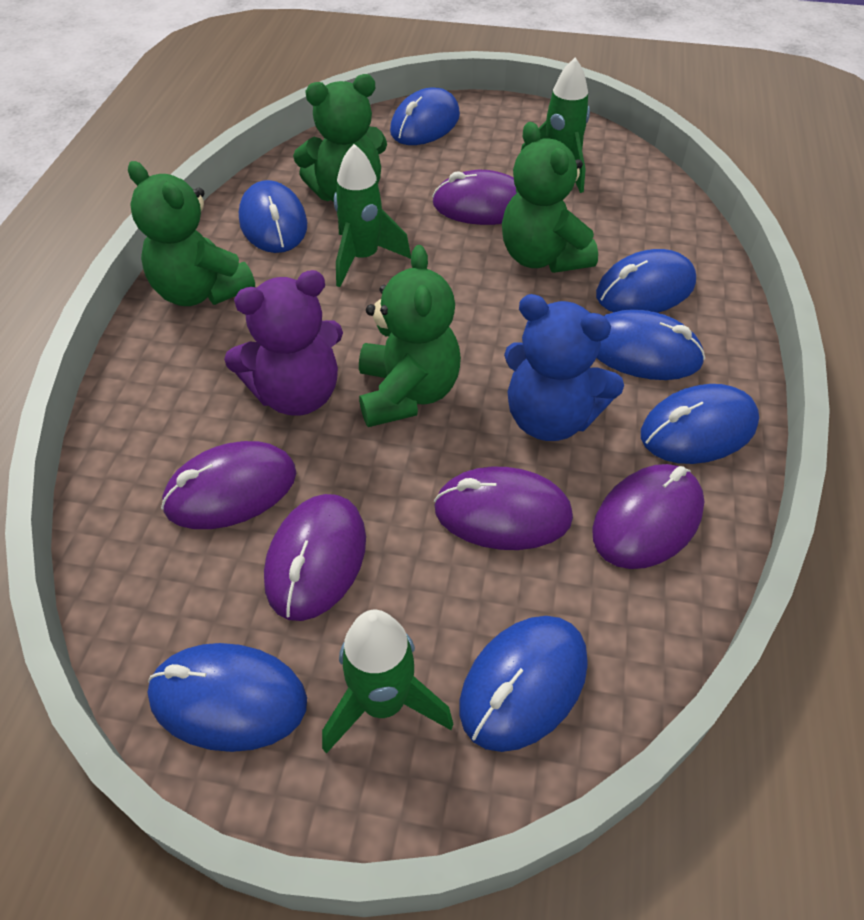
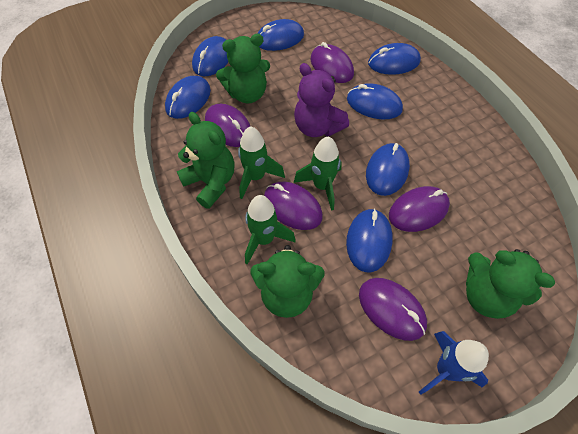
blue rocket: none = 0 -> [419,331,489,395] = 1
blue teddy bear: [504,294,624,441] = 1 -> none = 0

